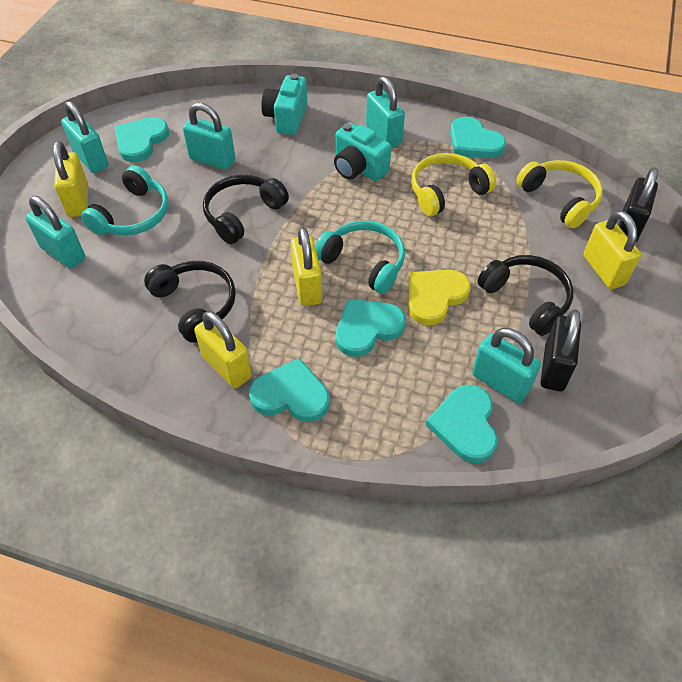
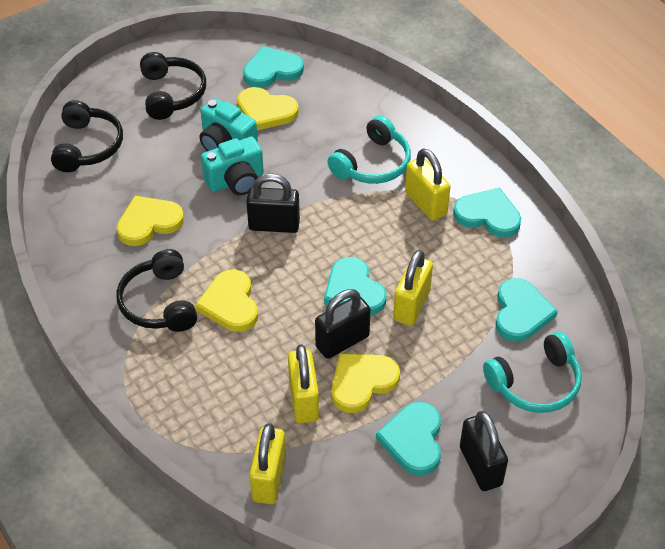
black padlock: [540,309,581,391] [618,167,658,242] = 2 -> [246,173,300,233] [315,289,371,359] [460,411,508,491] = 3
turquoise padlock: [25,196,85,269] [61,101,109,173] [183,103,235,170] [366,76,405,148] [472,328,541,403] = 5 -> none = 0
yellow headphones: [411,153,496,216] [516,160,603,228] = 2 -> none = 0
yellow heart: [408,270,471,325] = 1 -> [116,196,184,246] [195,269,258,332] [237,87,299,130] [331,353,400,413] = 4

